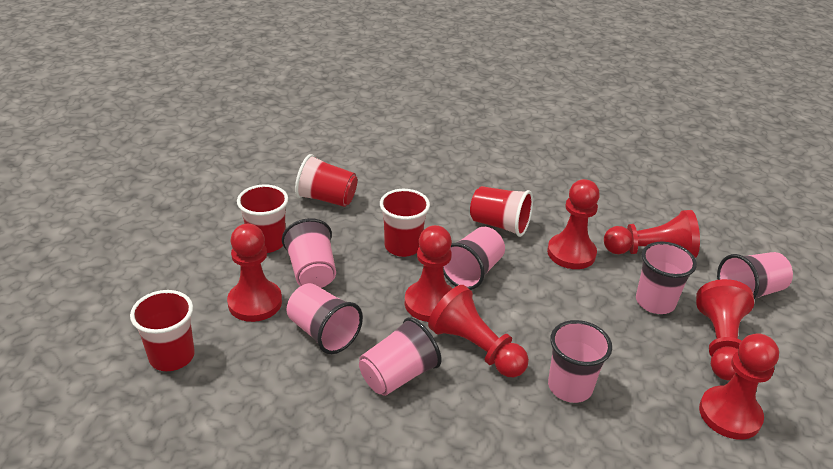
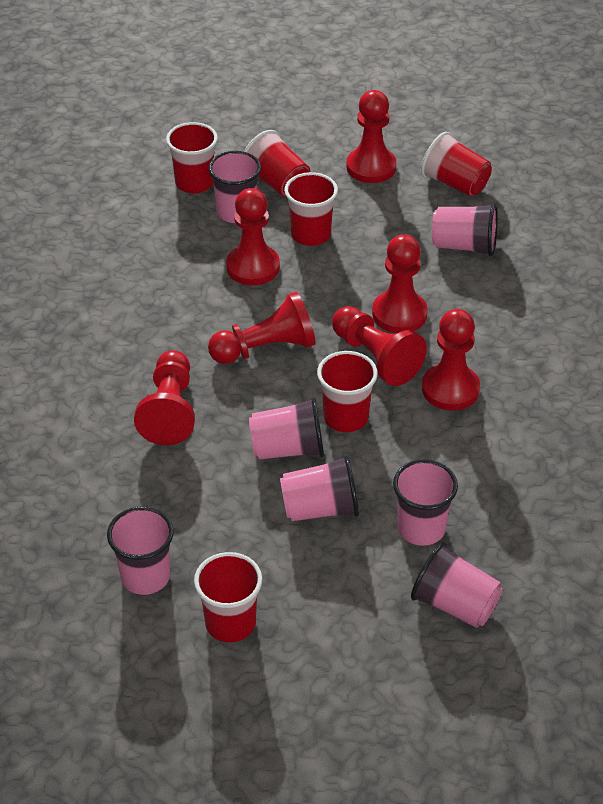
red cup: [130,290,195,371] [237,184,288,253] [295,154,357,207] [380,189,430,257] [470,186,533,237] = 5 -> [166,122,218,194] [194,552,262,642] [244,130,310,198] [284,172,338,246] [317,351,378,432] [421,132,492,197] = 6

